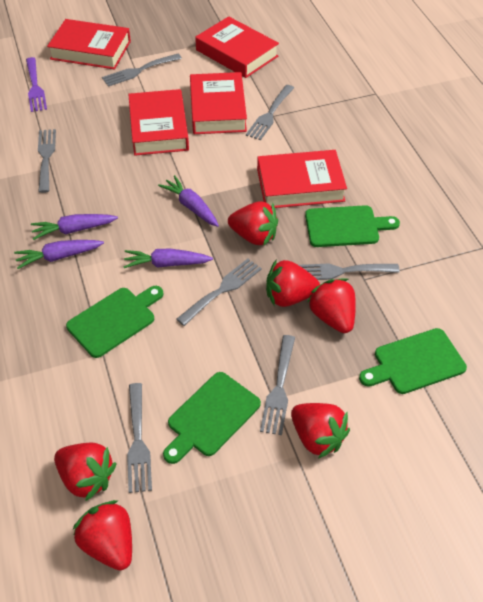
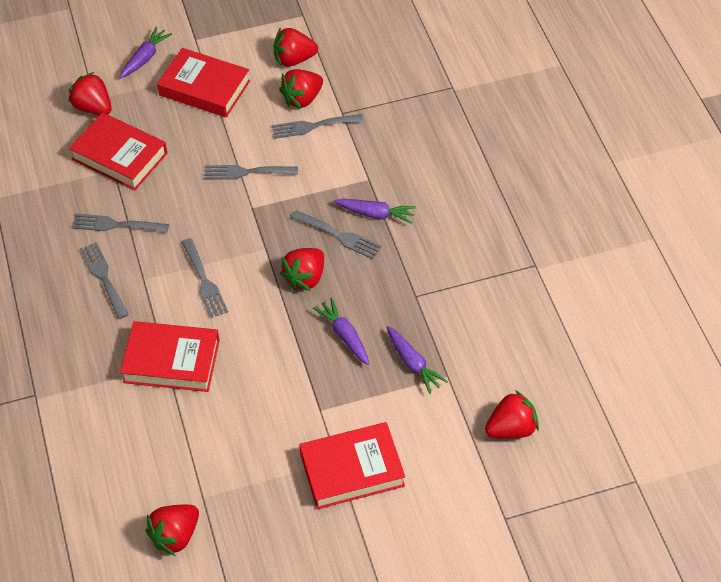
green cutting board: [66,286,163,358] [163,372,261,464] [305,205,400,247] [359,328,467,394] = 4 -> none = 0
grey fork: [38,129,56,193] [102,54,182,87] [127,383,152,493] [176,259,262,326] [246,85,294,140] [260,335,295,435] [299,264,400,280] = 7 -> [72,213,169,233] [80,242,129,319] [182,238,228,318] [204,165,298,180] [272,114,364,139] [291,210,382,259] = 6
purple fork: [26,57,47,112] = 1 -> none = 0
red book: [47,19,131,69] [128,89,189,156] [190,72,247,134] [195,16,279,78] [257,150,347,208] = 5 -> [69,112,167,190] [120,321,220,392] [157,48,250,117] [300,422,405,509] = 4

